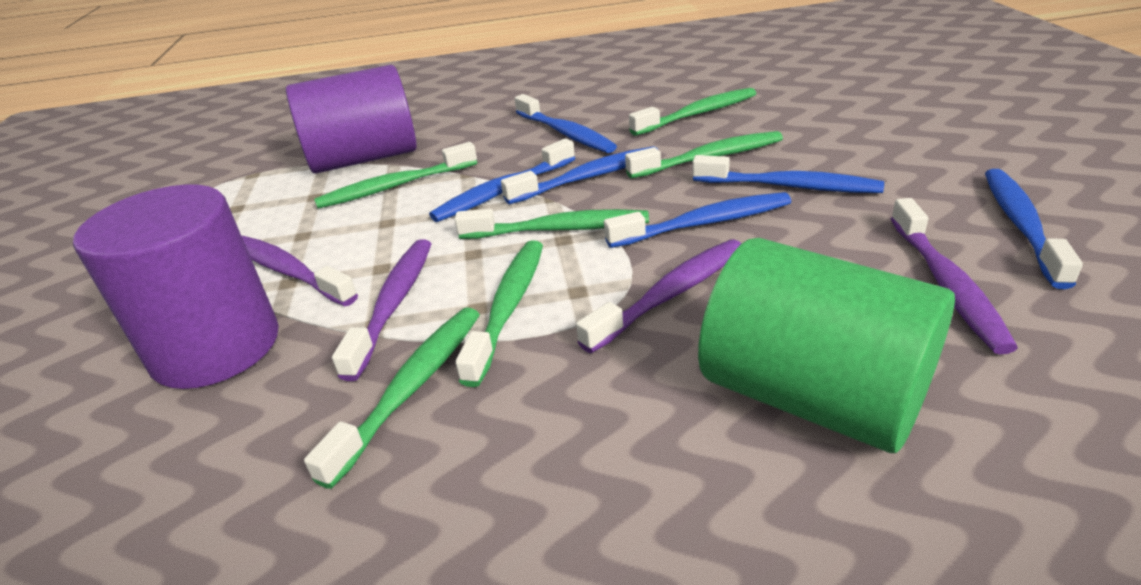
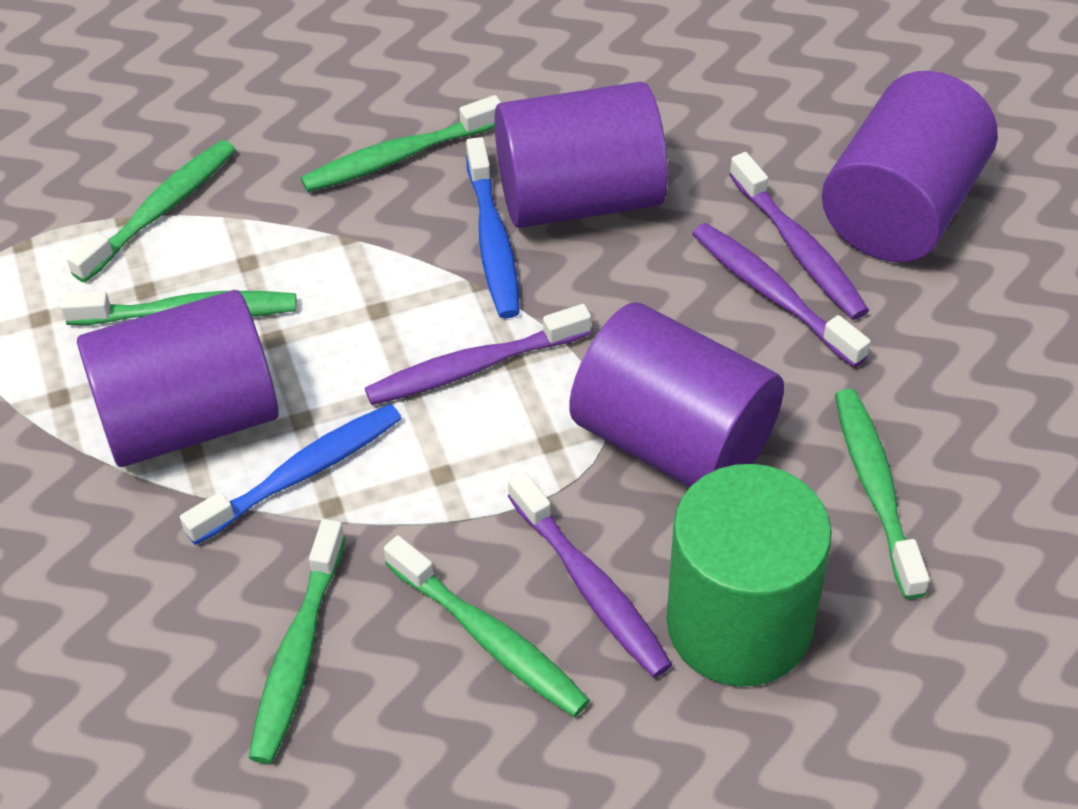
blue toothbrush: [429,138,575,222] [501,146,655,204] [515,94,617,153] [604,192,791,248] [692,155,884,193] [985,169,1083,289] = 6 -> [180,404,402,545] [466,137,520,319] = 2
purple cylinder: [73,184,279,389] [286,65,417,174] = 2 -> [77,290,279,467] [494,82,668,228] [569,302,784,487] [822,71,998,262] = 4

